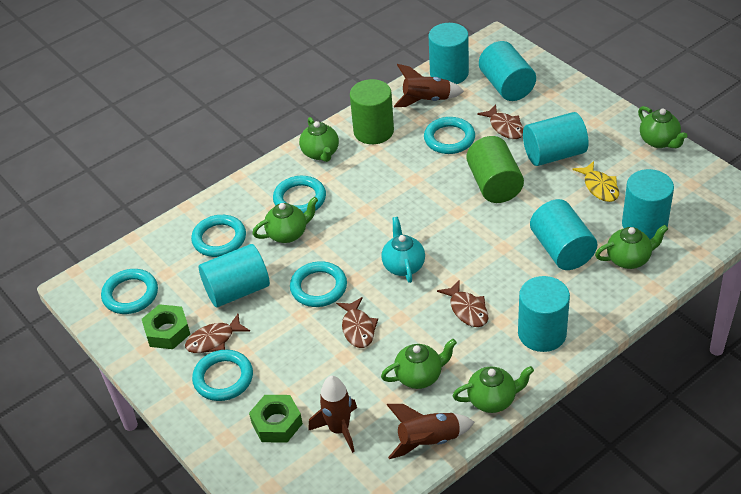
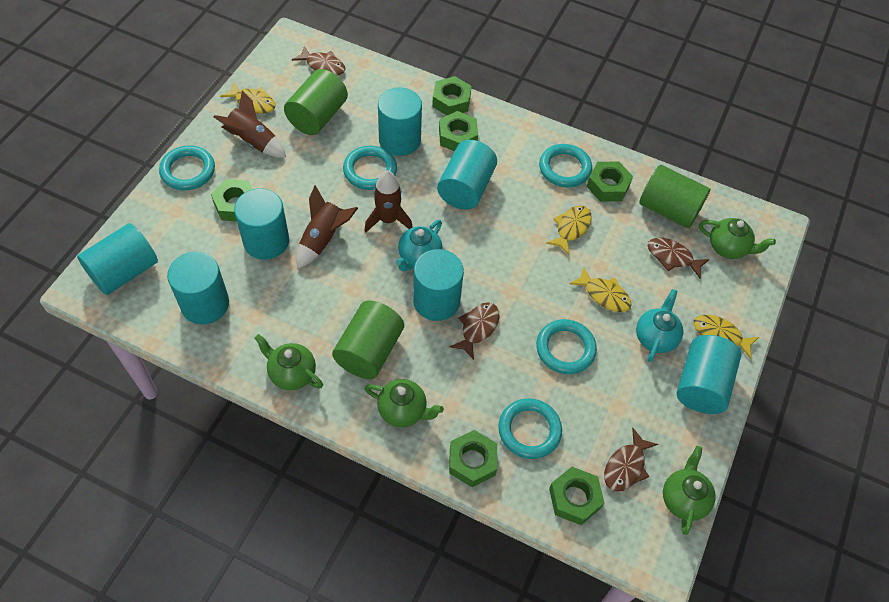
green cylinder: [350,79,394,144] [466,136,524,203] = 2 -> [284,69,348,135] [332,300,404,379] [639,165,711,228] = 3
green nut: [142,304,190,349] [249,395,303,443] = 2 -> [211,179,253,221] [432,76,471,115] [439,111,478,151] [449,430,497,487] [549,467,605,525] [587,161,633,202] = 6
green teapot: [252,197,318,243] [299,117,339,162] [381,339,457,389] [453,366,534,413] [595,225,668,269] [638,106,688,148] = 6 -> [255,334,323,390] [364,379,444,427] [663,446,716,535] [699,218,776,259] = 4
turquoise ring: [101,269,158,314] [191,215,246,257] [192,350,253,401] [273,176,326,213] [290,261,347,307] [424,117,475,154] = 6 -> [159,145,215,190] [343,146,397,190] [498,398,562,459] [536,319,597,374] [539,144,592,188] = 5
turquoise teapot: [381,217,425,283] = 1 -> [396,220,442,271] [636,289,683,362] = 2
yellow fish: [572,161,619,202] = 1 -> [220,82,275,113] [546,206,592,255] [569,267,631,312] [694,315,759,359] = 4

